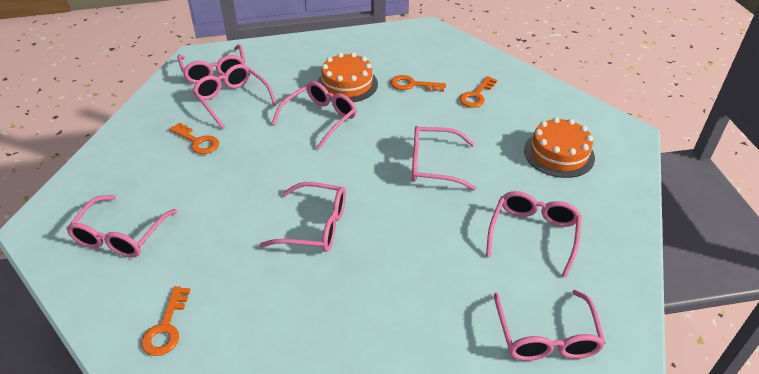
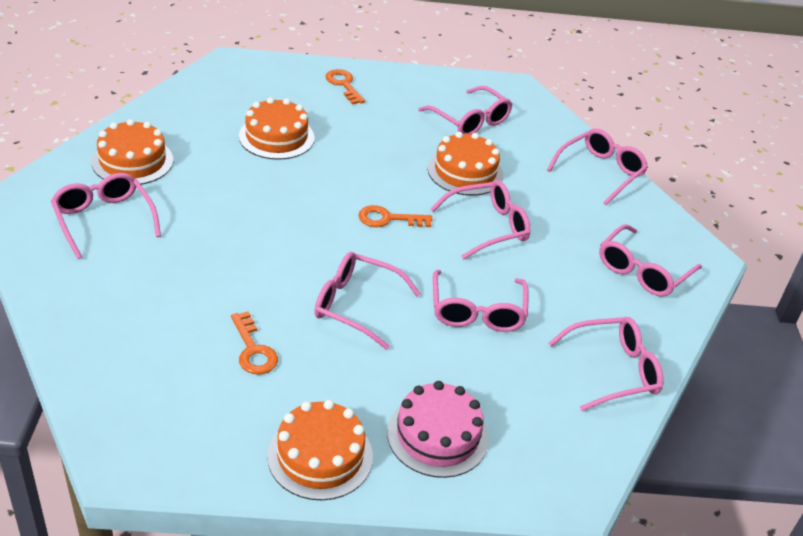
orange cake: [317,52,378,102] [524,117,595,178] = 2 -> [92,119,173,185] [239,97,314,160] [267,400,373,500] [428,132,503,196] = 4
orange key: [141,286,190,356] [169,123,219,154] [391,75,446,92] [459,76,497,108] = 4 -> [231,311,278,374] [325,69,365,104] [358,205,432,227] = 3
pink cake: none = 0 -> [387,381,489,478] = 1

